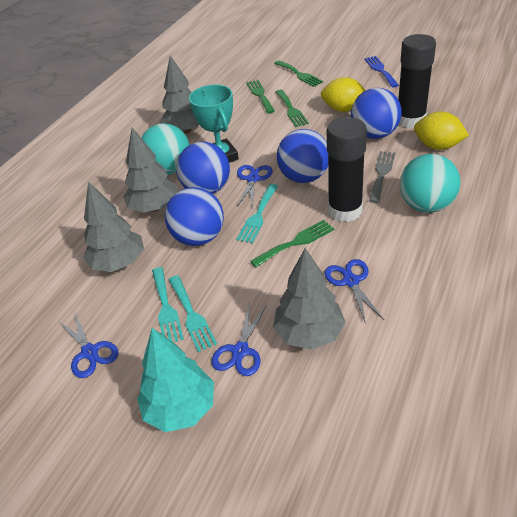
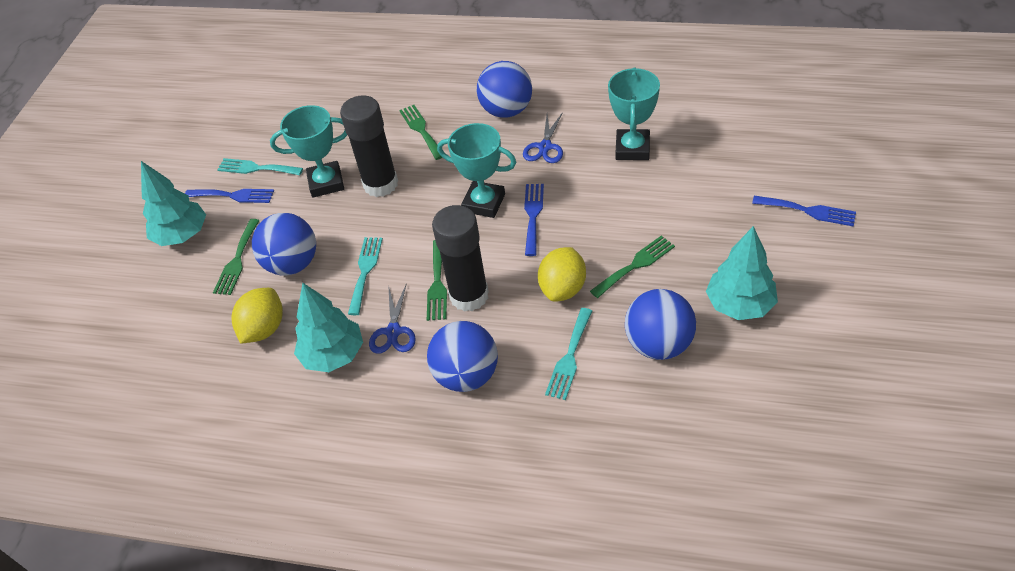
blue fork: [364,56,399,88] = 1 -> [185,189,274,203] [524,184,544,256] [752,196,856,226] = 3
blue scissors: [58,311,118,378] [212,305,267,376] [237,165,273,208] [325,259,384,324] = 4 -> [369,285,416,354] [523,112,563,163] = 2
grey fork: [369,151,395,203] = 1 -> none = 0
grey tree: [83,181,144,272] [123,128,178,213] [160,55,199,134] [273,248,345,350] = 4 -> none = 0
turquoise ball: [141,123,190,175] [400,154,460,213] = 2 -> none = 0
turquoise tree: [137,328,214,432] = 1 -> [141,161,206,246] [294,283,363,372] [706,226,778,320] = 3
turquoise trophy: [189,84,239,163] = 1 -> [270,105,347,198] [437,123,516,218] [608,68,660,160] = 3

